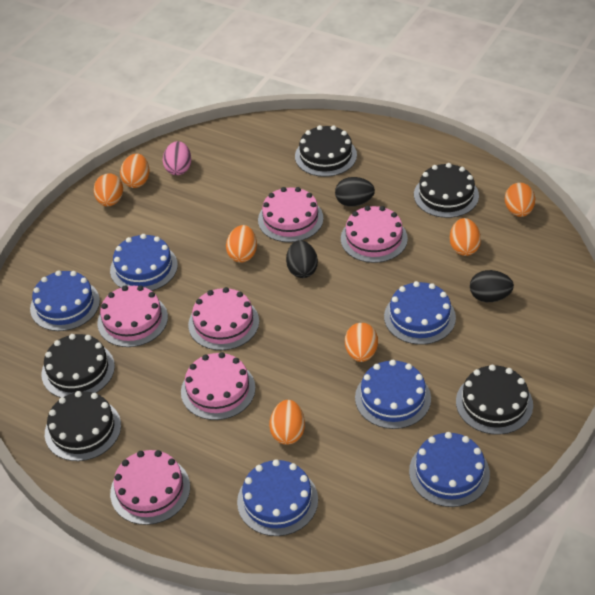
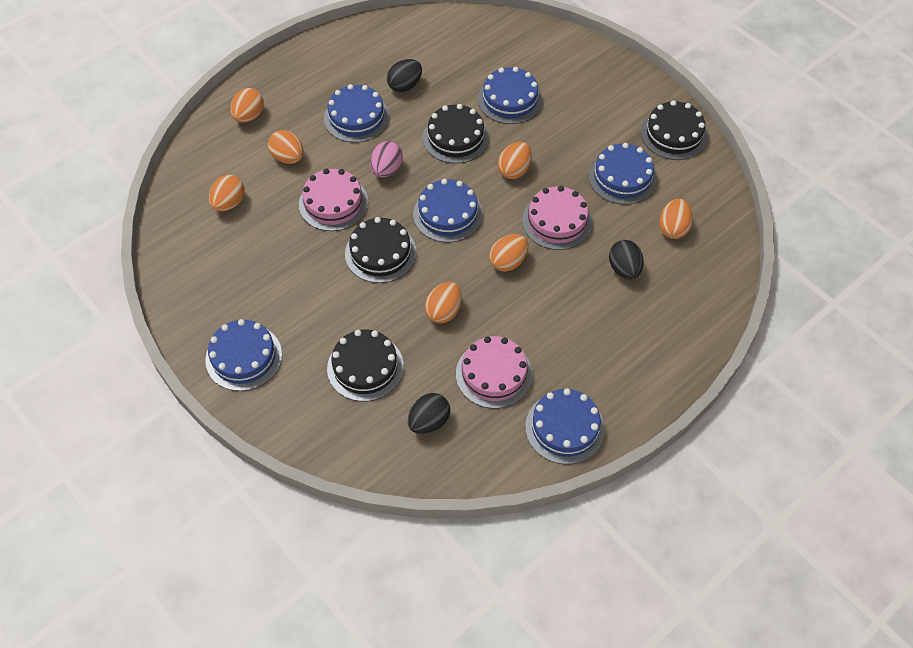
black cake: [41,334,115,398] [45,391,121,461] [295,125,357,177] [414,163,479,218] [456,365,533,435] = 5 -> [327,330,404,401] [345,217,417,283] [423,104,489,163] [641,100,708,160] = 4
pink cake: [97,285,168,347] [110,450,190,525] [181,352,256,420] [188,287,259,350] [258,187,323,242] [341,206,408,263] = 6 -> [299,169,368,231] [456,336,533,409] [522,186,592,250] = 3

